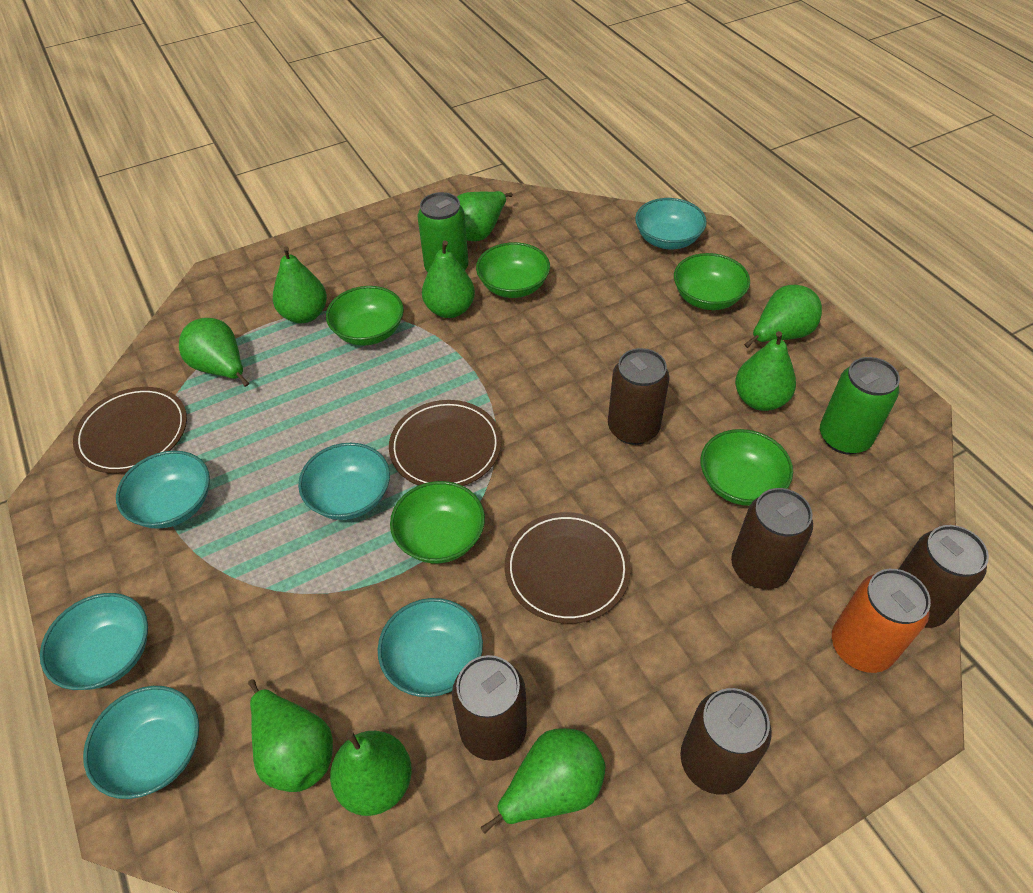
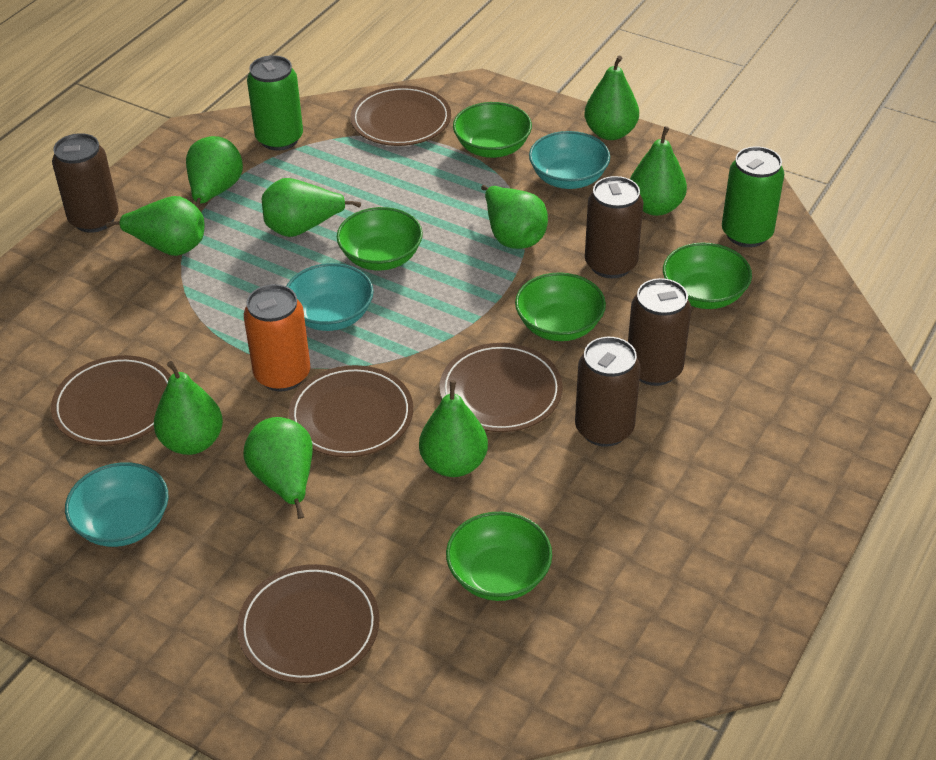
brown can: [452,655,527,761] [608,348,670,445] [680,688,771,795] [731,488,813,589] [899,525,989,628] = 5 -> [52,133,119,233] [575,337,641,447] [585,176,644,278] [628,278,691,386] = 4
brown plate: [73,387,187,473] [389,400,501,486] [505,512,631,624] = 3 -> [51,355,171,446] [237,564,379,683] [288,365,413,457] [350,85,451,146] [439,343,563,432] = 5
turquoise bowl: [40,593,148,690] [83,686,199,799] [116,451,210,529] [298,443,390,520] [378,598,483,697] [635,198,707,249] = 6 -> [65,462,169,547] [286,263,374,331] [529,131,610,189] = 3

